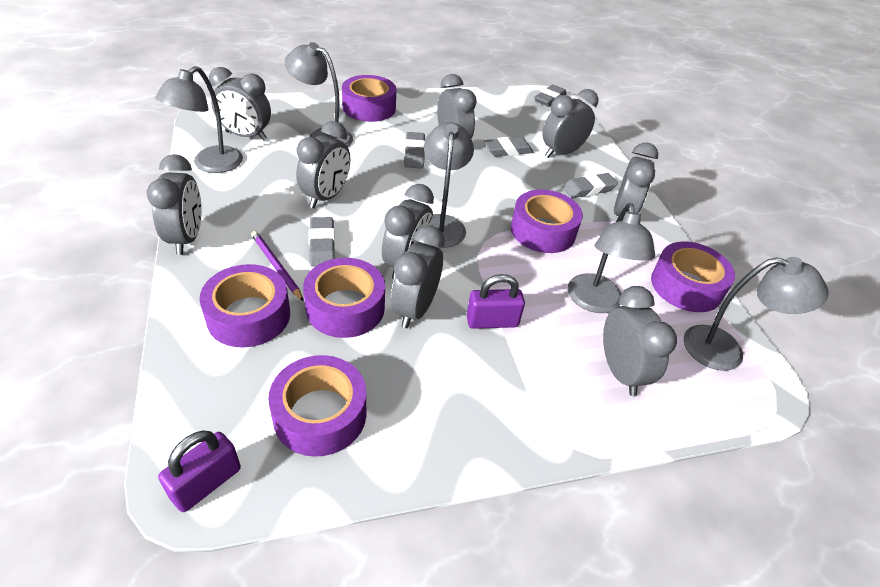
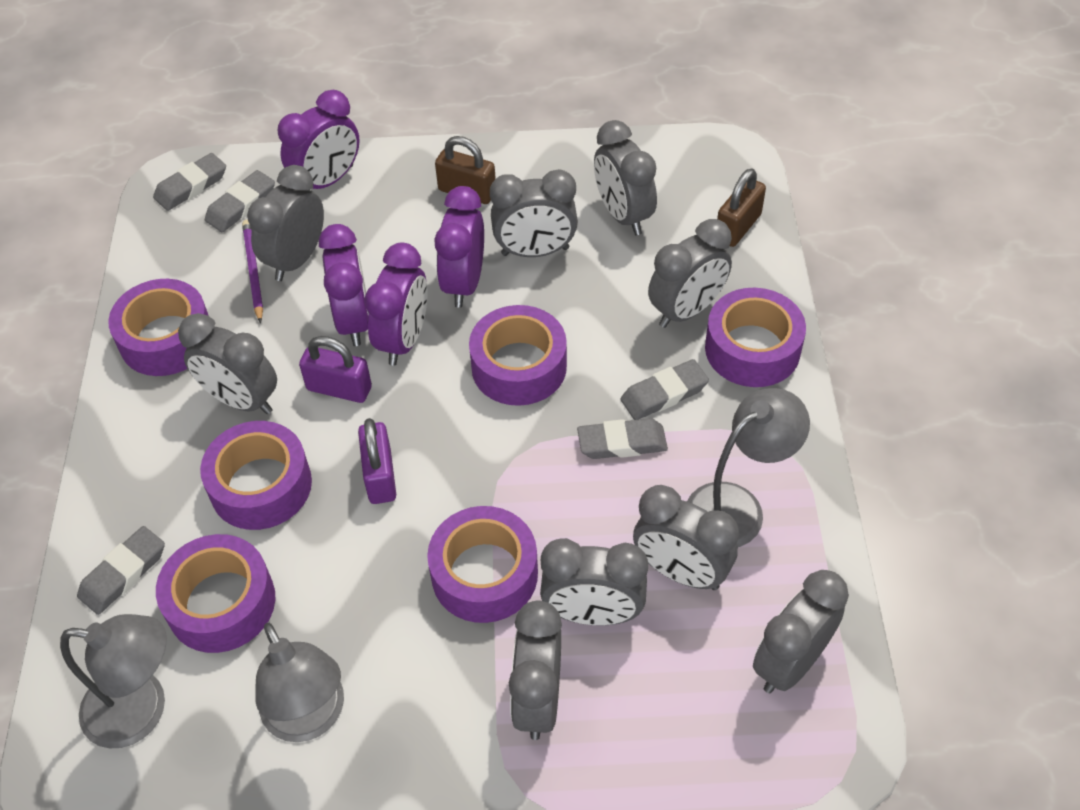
brown padlock: none = 0 -> [435,136,496,204] [717,168,766,247] = 2
grey lamp: [155,66,243,173] [285,42,353,147] [424,122,474,248] [568,203,655,313] [684,257,829,371] = 5 -> [60,614,167,749] [255,623,344,742] [687,388,810,547] = 3
purple clock: none = 0 -> [278,90,360,189] [319,224,369,346] [365,242,428,366] [434,186,484,308] = 4

